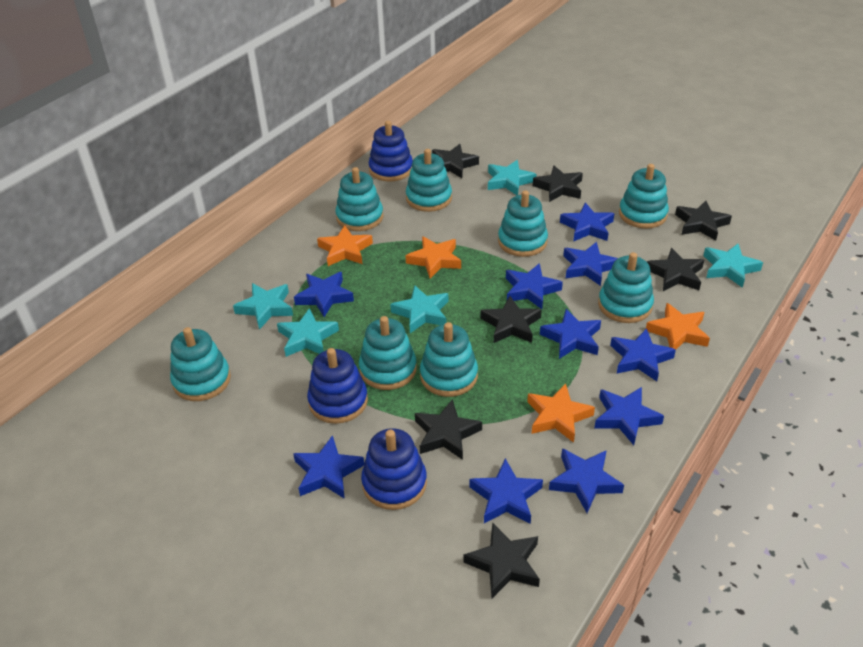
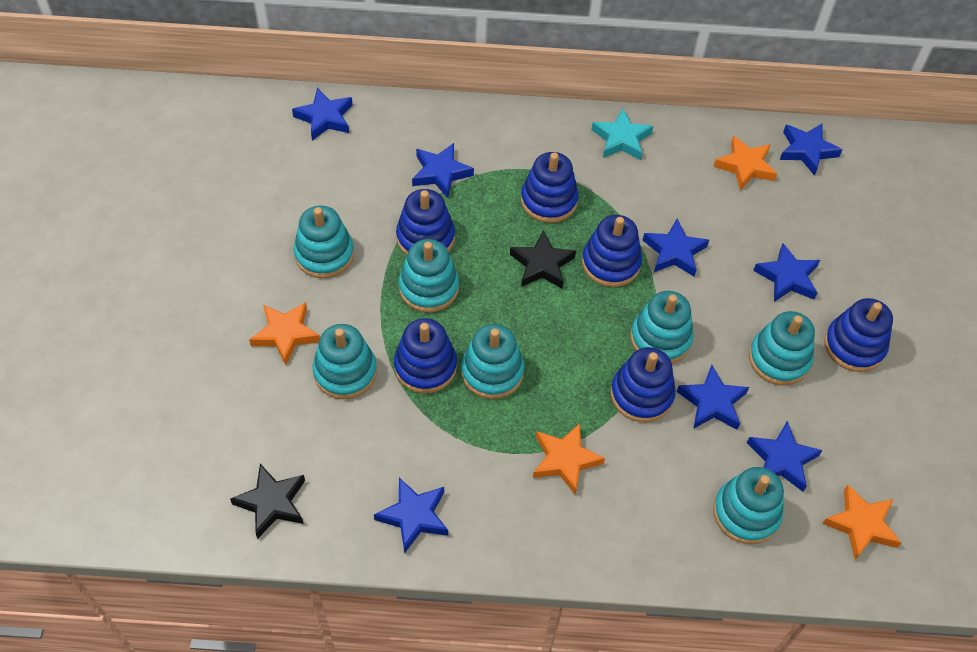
black star: [415,399,482,460] [432,144,479,178] [463,522,540,598] [481,296,542,343] [533,165,583,202] [647,248,704,291] [675,201,732,240] = 7 -> [230,464,305,539] [510,230,576,289] = 2
blue stacking toy: [307,348,368,424] [361,428,427,510] [369,121,413,182] = 3 -> [394,318,457,394] [396,189,455,255] [521,152,579,223] [582,215,642,287] [611,347,676,422] [824,298,893,372] = 6
blue star: [293,435,364,499] [294,272,354,317] [469,458,543,524] [506,263,563,309] [540,309,601,359] [549,448,624,513] [560,203,614,242] [563,242,618,286] [594,387,664,445] [610,328,676,381] = 10 -> [292,88,353,141] [374,478,448,553] [412,143,474,198] [643,218,709,276] [677,365,749,430] [747,421,822,492] [753,243,820,302] [780,123,842,176] = 8
turquoise stacking toy: [170,327,231,401] [336,167,384,231] [359,316,417,390] [406,149,452,212] [420,322,478,397] [498,190,548,257] [598,252,654,323] [619,164,669,229] = 8 -> [294,206,354,278] [313,324,377,399] [399,239,459,313] [461,324,524,399] [631,291,694,364] [713,467,784,544] [749,311,815,386] = 7
turquoise star: [233,283,293,330] [277,308,339,357] [390,285,448,333] [488,160,536,195] [703,244,763,288] = 5 -> [591,108,653,160] = 1

